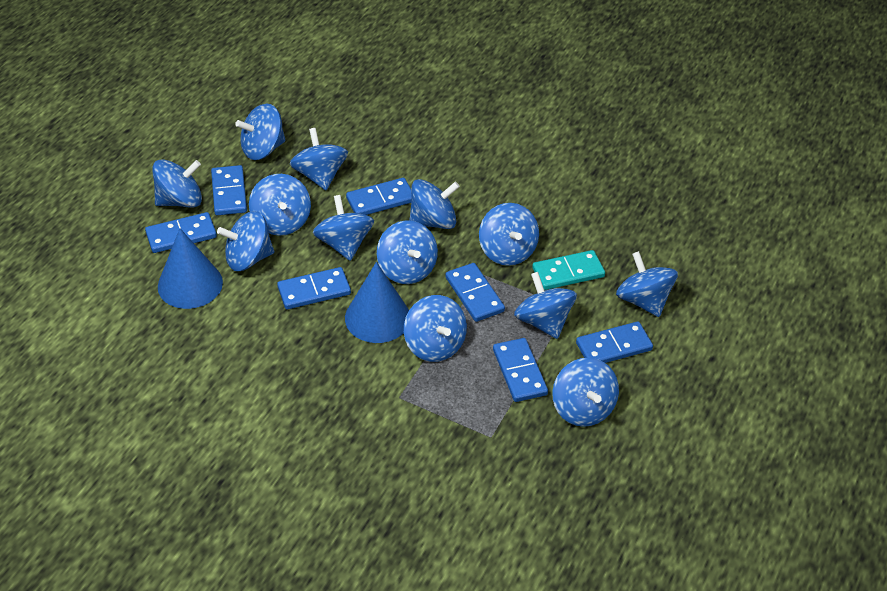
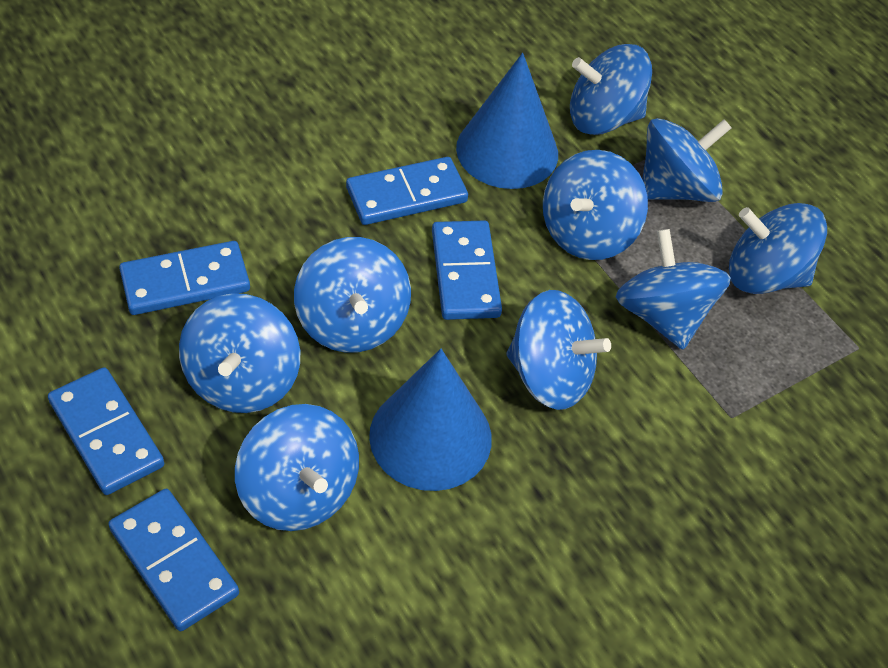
blue domino: [145,212,217,253] [211,165,247,215] [277,267,351,309] [346,178,411,215] [445,263,505,322] [493,338,548,402] [576,321,653,363] = 7 -> [48,367,164,495] [108,489,239,631] [119,241,250,315] [346,157,468,225] [432,220,502,320] = 5
blue spinning top: [152,159,202,208] [217,211,274,271] [235,104,286,160] [249,174,311,236] [290,128,348,190] [313,195,374,261] [377,220,438,284] [404,295,467,362] [409,179,460,229] [479,203,539,266] [514,272,577,339] [552,358,619,427] [616,251,678,317] = 13 -> [179,293,300,413] [235,404,359,531] [294,237,411,353] [506,290,611,410] [543,150,648,260] [570,44,652,135] [616,229,731,350] [642,118,732,202] [729,203,827,294] = 9
turquoise domino: [532,250,605,290] = 1 -> none = 0

